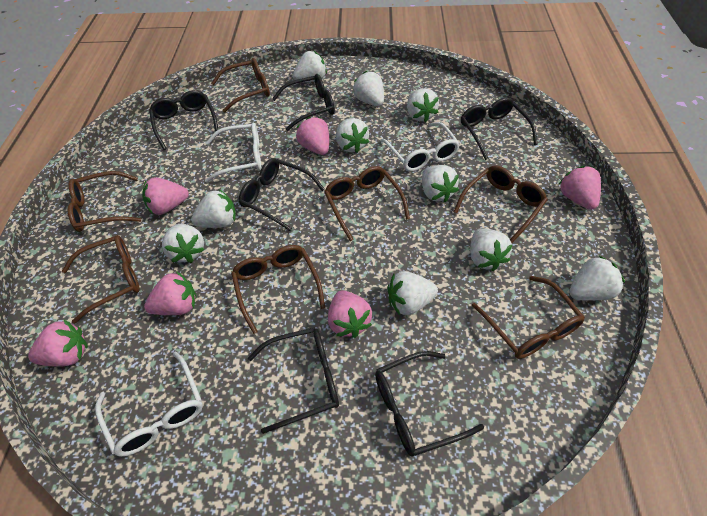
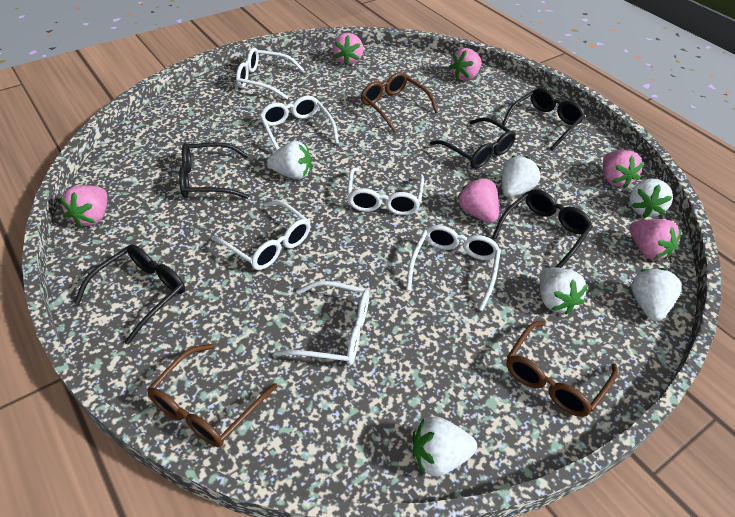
black glasses: [149,90,219,150] [239,158,325,232] [248,327,339,434] [272,74,335,131] [375,351,484,457] [461,97,538,160] = 6 -> [74,244,185,345] [179,142,249,199] [430,117,516,169] [492,189,593,268] [502,88,585,151] = 5
brown glasses: [62,235,140,324] [68,171,141,232] [211,58,270,113] [231,245,325,334] [324,166,410,242] [454,165,548,243] [472,276,585,359] = 7 -> [147,344,278,447] [361,72,438,132] [506,321,618,417] = 3
white glasses: [95,352,203,457] [205,123,261,183] [380,122,460,171] = 3 -> [211,200,311,270] [236,47,304,100] [259,96,339,151] [274,281,369,365] [347,168,424,215] [406,225,501,311] = 6
white strawberry: [162,224,205,263] [191,189,236,228] [293,51,327,82] [336,118,369,153] [353,71,384,106] [388,271,438,315] [407,88,439,122] [422,165,459,202] [470,228,513,271] [569,256,625,301] = 10 -> [267,141,311,179] [413,417,477,476] [502,156,541,198] [539,267,588,314] [629,179,673,218] [631,268,682,321] = 6

